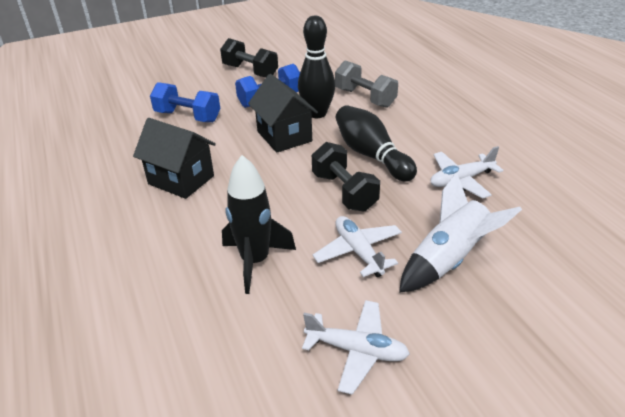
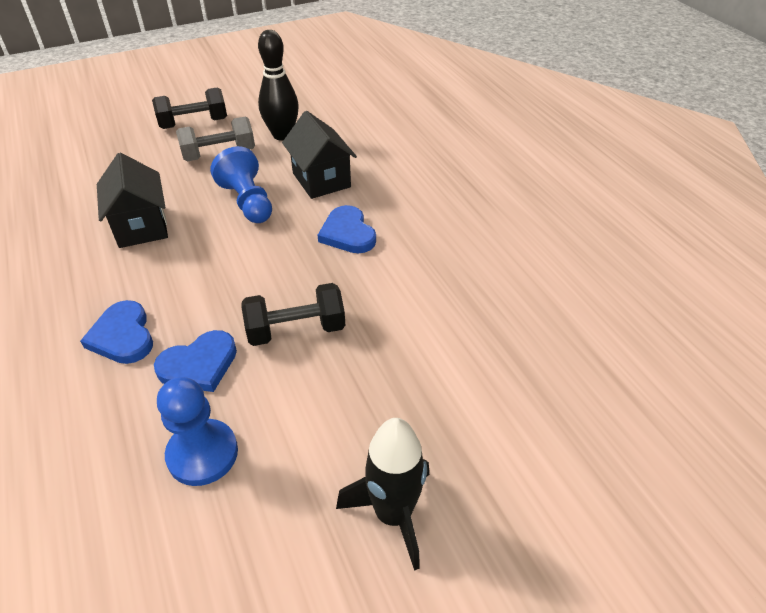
black bowling pin: [298,16,335,118] [336,105,417,182] = 2 -> [258,30,299,140] = 1
blue dumbbell: [150,82,220,122] [235,64,300,108] = 2 -> none = 0
blue heart: none = 0 -> [80,300,153,364] [154,330,237,392] [318,205,376,253] = 3
blue pawn: none = 0 -> [157,377,238,486] [210,146,272,223] = 2
white plane: [302,300,410,395] [313,216,402,277] [430,146,503,199] = 3 -> none = 0
white rocket: [399,172,522,293] = 1 -> none = 0

